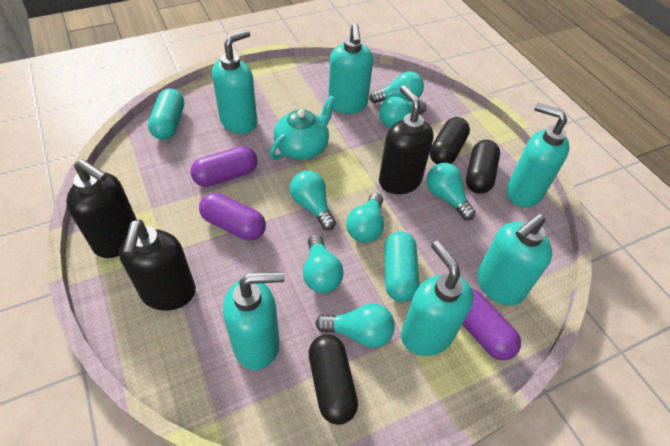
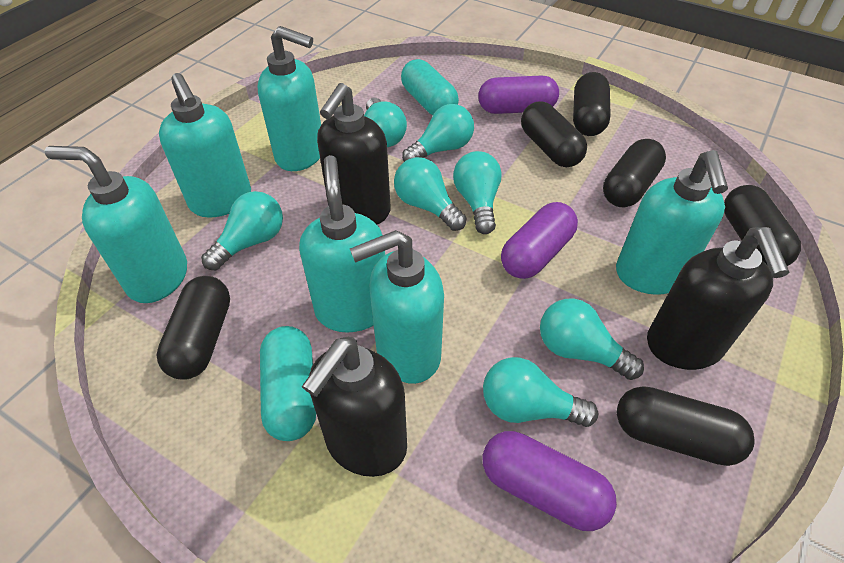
black capsule: [309,334,358,425] [430,117,470,164] [466,140,500,194] = 3 -> [157,276,230,380] [521,101,587,167] [573,72,611,136] [603,139,666,207] [617,386,755,466] [724,185,801,266] = 6
turquoise teapot: [269,95,336,160] = 1 -> none = 0

